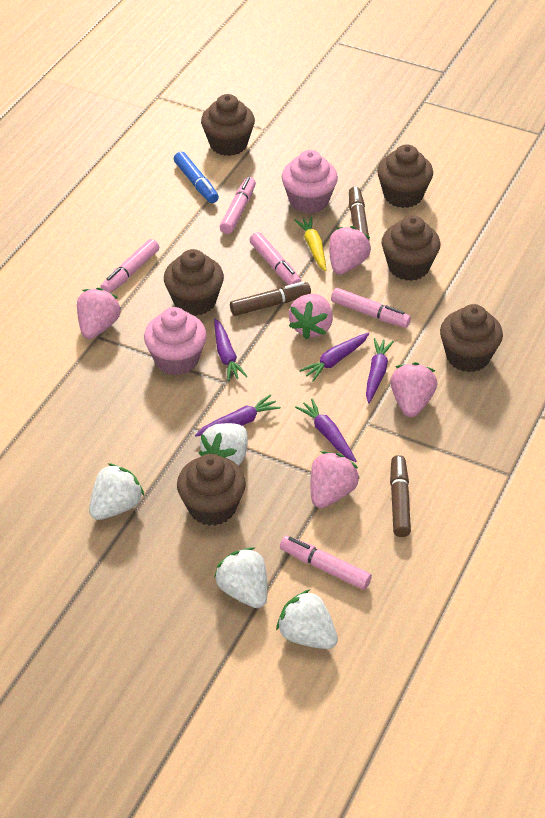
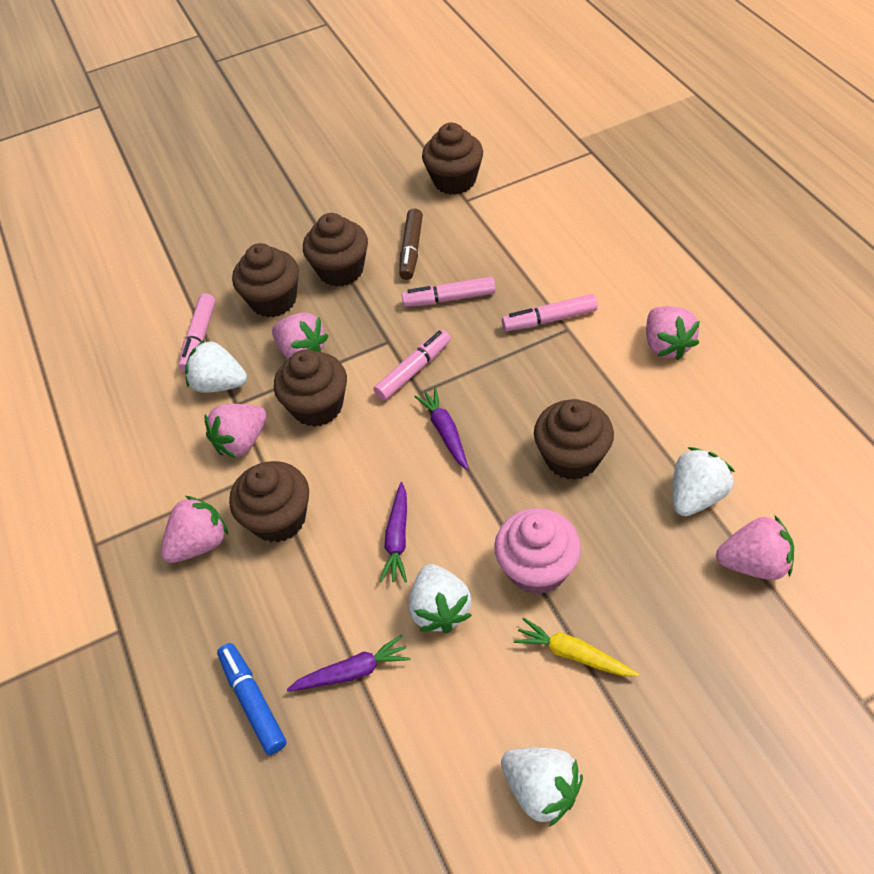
brown marker: [230,281,311,316] [349,187,370,241] [390,455,411,537] = 3 -> [399,208,423,280] = 1
pink cupcake: [144,307,207,375] [282,150,338,213] = 2 -> [494,508,581,595] = 1
pink marker: [100,239,159,293] [220,177,256,234] [250,232,301,285] [280,536,372,590] [331,288,411,328] = 5 -> [178,293,215,372] [373,330,451,401] [401,277,496,307] [502,294,598,331] = 4
purple carrot: [195,395,281,436] [214,318,248,381] [295,399,357,462] [299,332,369,382] [366,338,394,403] = 5 -> [287,635,411,692] [380,482,407,582] [414,388,469,470] = 3

